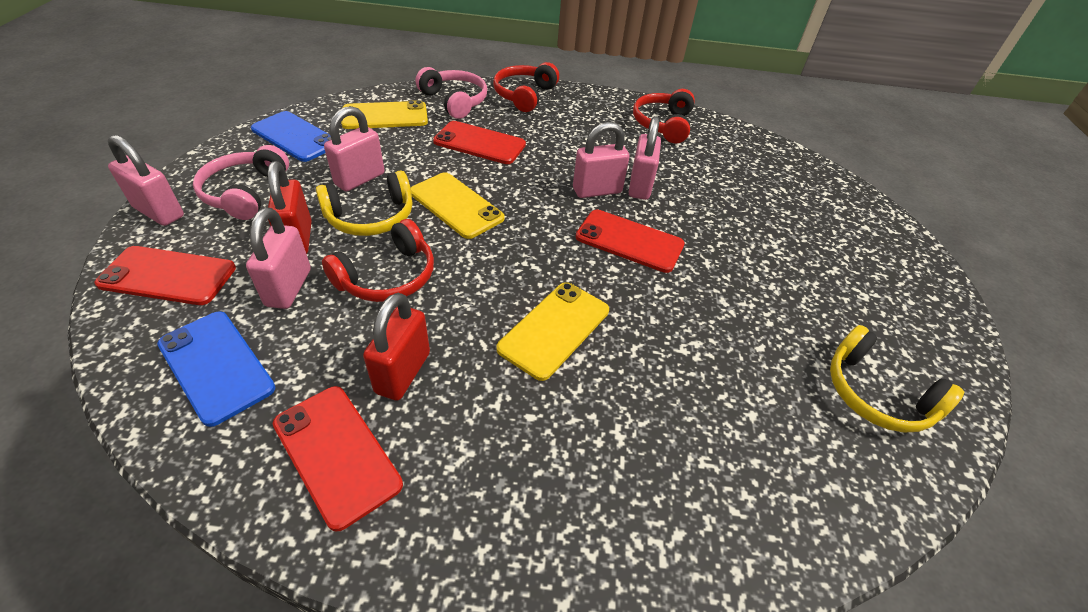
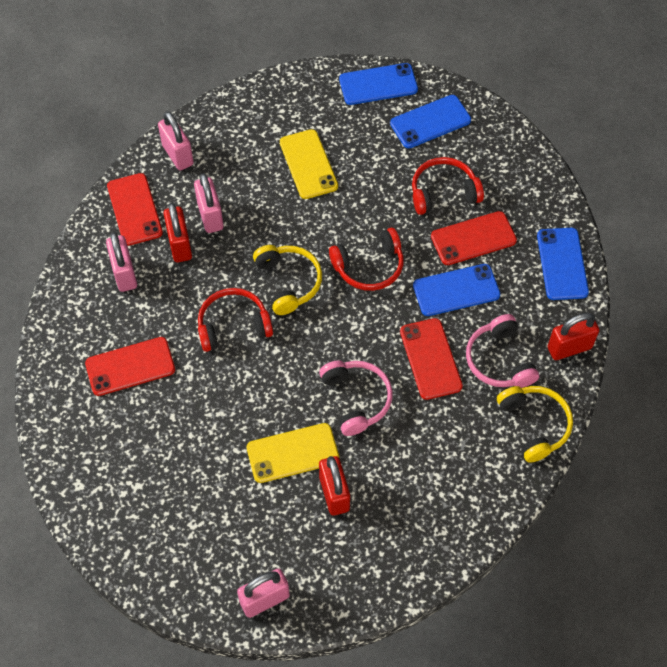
blue phone: [157,311,275,427] [251,111,331,162] = 2 -> [339,63,418,105] [390,95,471,148] [413,264,500,316] [537,228,589,300] = 4
pink padlock: [108,135,184,226] [246,208,311,309] [324,106,384,191] [573,122,630,198] [629,116,661,200] = 5 -> [106,232,137,292] [158,111,194,170] [194,173,224,233] [237,568,290,618] = 4
red padlock: [268,161,312,254] [363,293,430,401] = 2 -> [163,203,192,262] [319,456,350,516] [548,313,599,360] = 3
yellow phone: [341,100,428,129] [411,172,505,239] [496,282,609,381] = 3 -> [247,423,339,483] [280,129,338,199] = 2

